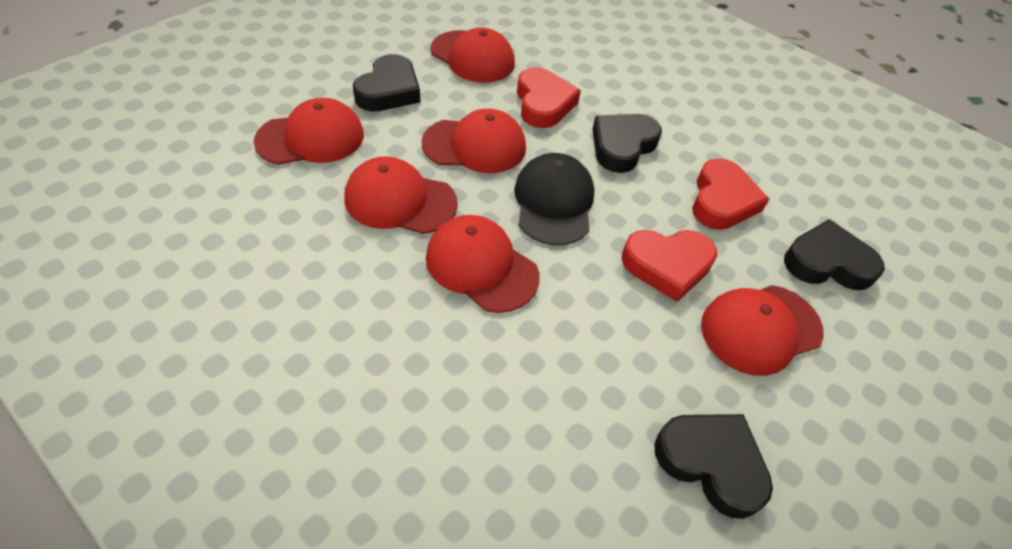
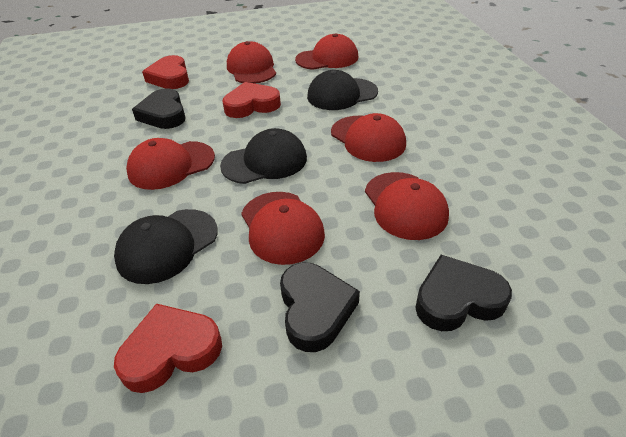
black cap: [514,153,595,245] = 1 -> [114,209,218,284] [220,128,307,184] [307,70,378,110] = 3
black heart: [353,54,421,112] [593,114,662,173] [654,414,773,519] [784,219,885,290] = 4 -> [132,88,186,129] [280,263,360,352] [415,255,512,331] = 3

